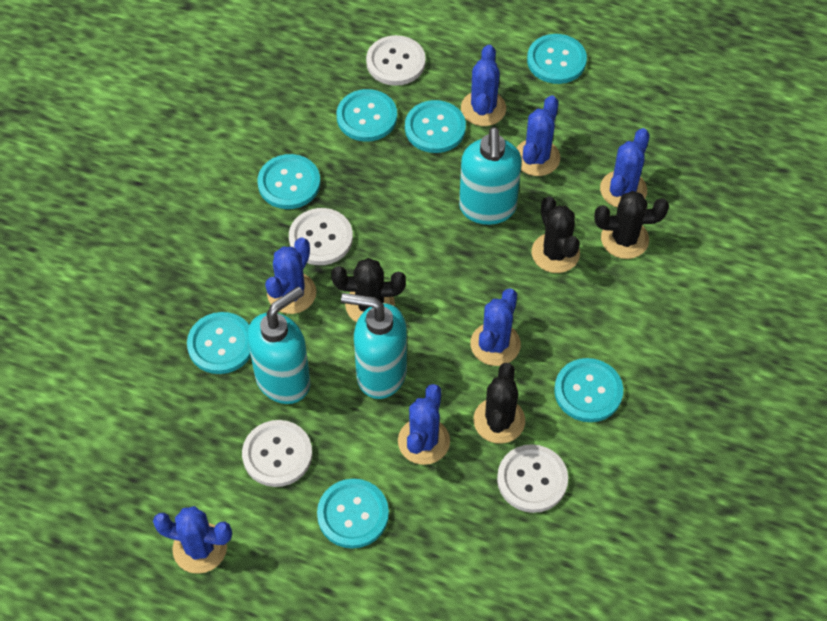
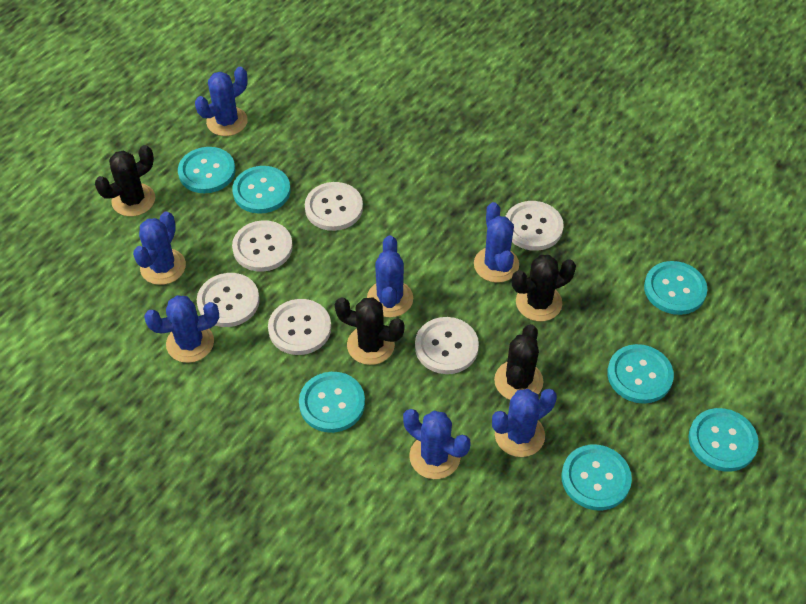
turquoise soap dispenser: [247,287,310,404] [341,293,407,399] [459,127,522,225] = 3 -> none = 0
white button: [242,420,312,487] [289,208,353,265] [366,35,426,86] [497,444,568,513] = 4 -> [197,273,260,327] [232,220,293,272] [268,299,331,355] [305,182,363,231] [415,317,479,374] [505,201,564,251] = 6

